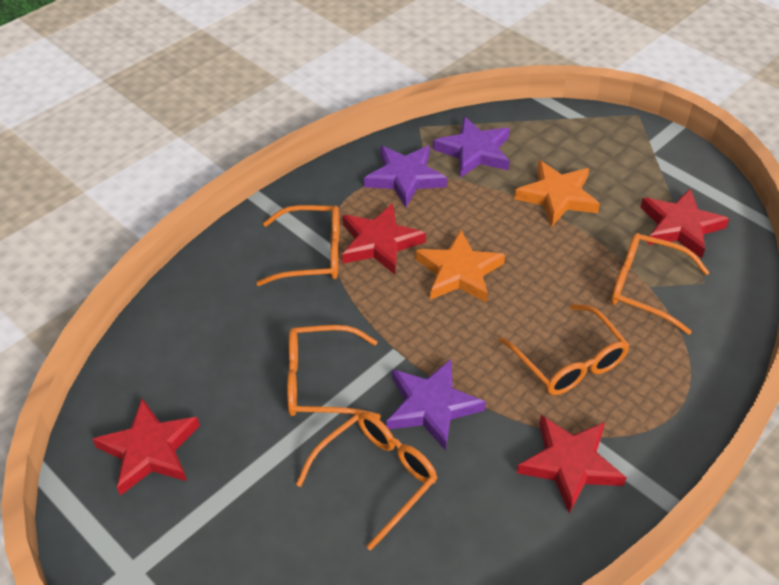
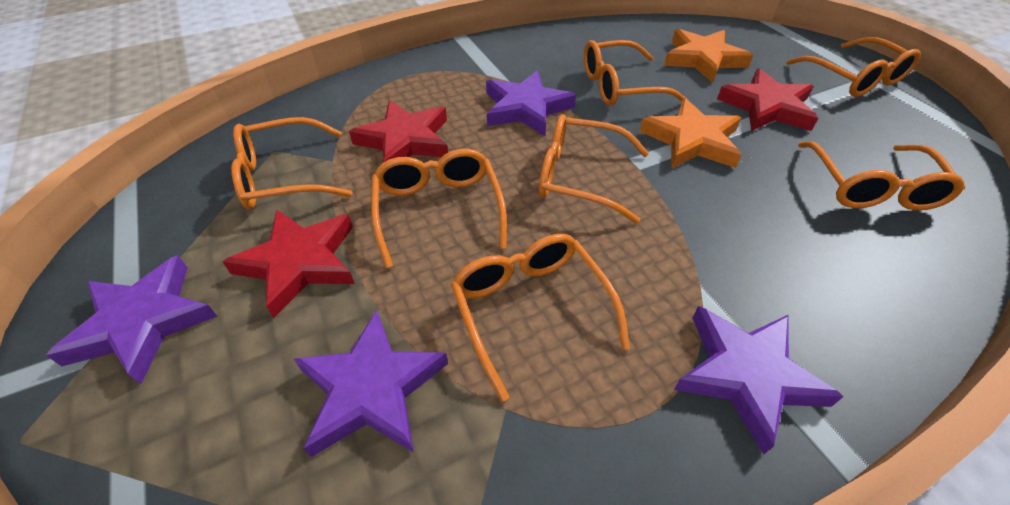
orange glasses: [256,205,339,286] [287,325,381,419] [296,412,437,550] [499,304,630,395] [611,233,709,335] = 5 -> [231,117,352,209] [371,149,507,268] [451,234,630,401] [539,114,649,224] [584,40,688,106] [786,37,921,97] [798,141,965,210] = 7
purple star: [364,146,447,208] [386,359,486,451] [433,117,510,178] = 3 -> [46,255,218,384] [294,310,448,457] [486,70,576,136] [674,306,844,455] = 4
red star: [93,398,200,496] [342,203,426,275] [517,415,627,514] [640,188,729,259] = 4 -> [222,210,355,318] [349,100,448,162] [717,68,819,131] = 3

